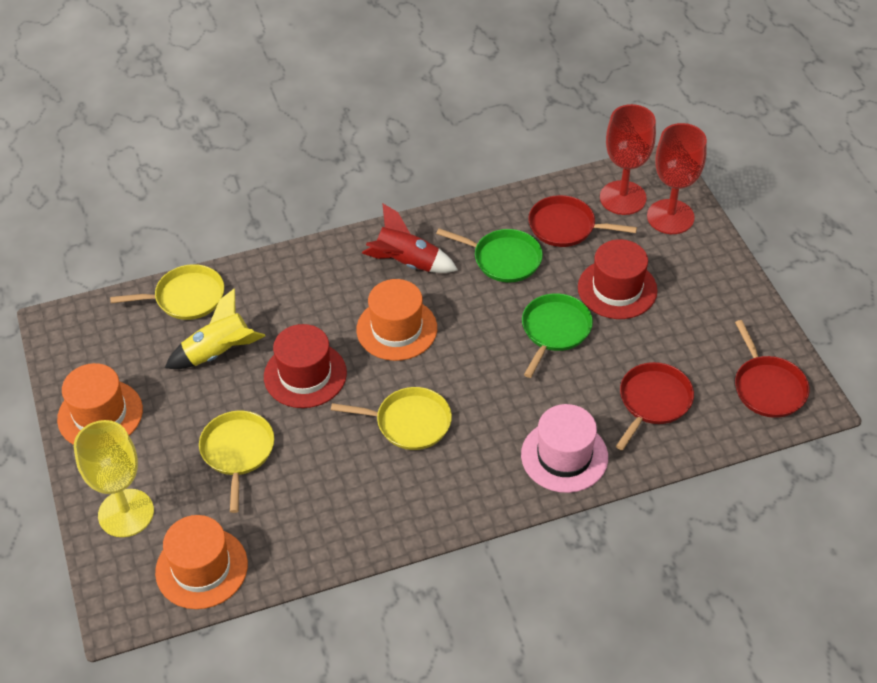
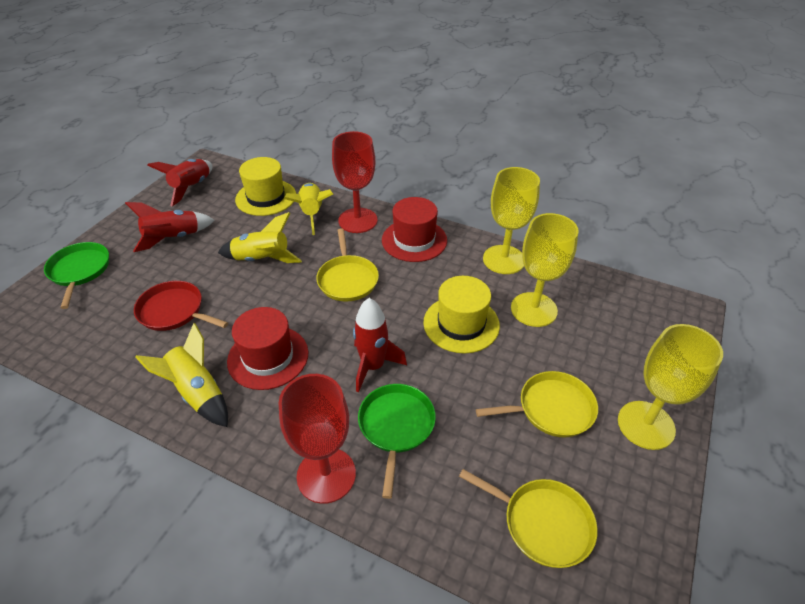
orange hat: [57,363,143,445] [155,515,248,609] [357,279,437,361] = 3 -> none = 0
pink hat: [521,404,608,493] = 1 -> none = 0
red pan: [528,195,637,247] [616,362,694,450] [735,320,810,418] = 3 -> [134,281,228,331] = 1
red rocket: [362,204,458,273] = 1 -> [125,202,214,252] [147,159,212,206] [353,298,407,392] = 3
yellow goblet: [74,420,154,537] = 1 -> [483,167,540,274] [511,213,579,327] [618,324,723,450] = 3
yellow hat: none = 0 -> [235,157,296,216] [423,276,500,353] = 2
yellow rocket: [165,288,265,369] = 1 -> [135,323,228,427] [218,212,302,263] [284,183,333,235] = 3

